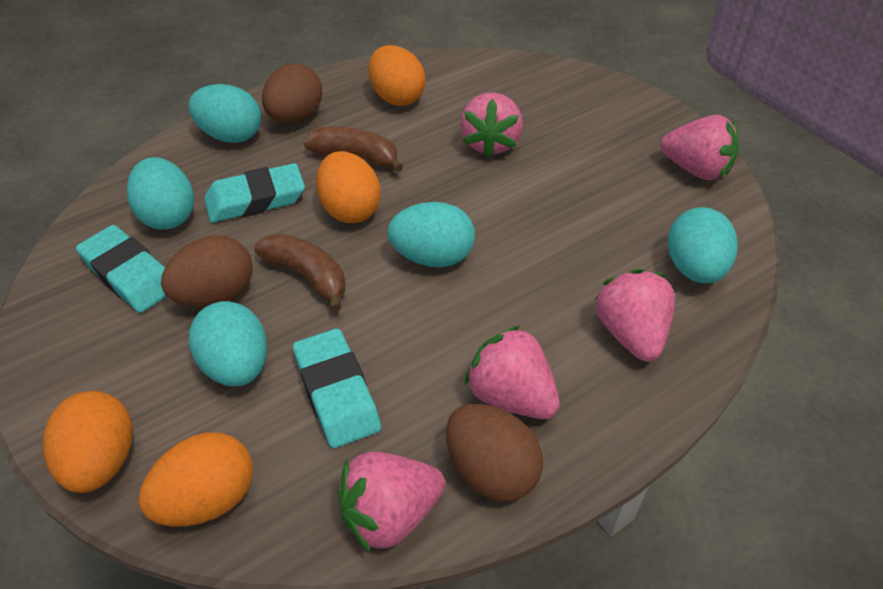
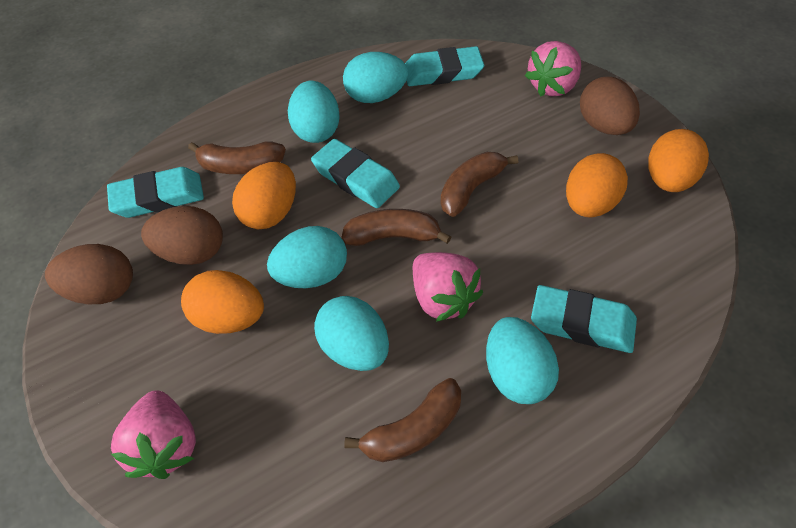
brown banana: [254,233,345,311] [304,127,403,172] = 2 -> [188,142,286,174] [341,209,451,246] [344,378,461,462] [440,152,518,217] = 4
pink strawberry: [338,452,445,553] [460,92,523,158] [465,325,559,419] [595,269,675,361] [660,115,739,180] = 5 -> [111,390,196,479] [413,252,483,322] [525,41,581,96] = 3
turquoise eraser: [76,225,167,313] [204,163,305,223] [293,328,381,448] = 3 -> [107,167,204,218] [311,139,400,208] [405,46,484,86] [531,285,637,353] = 4

